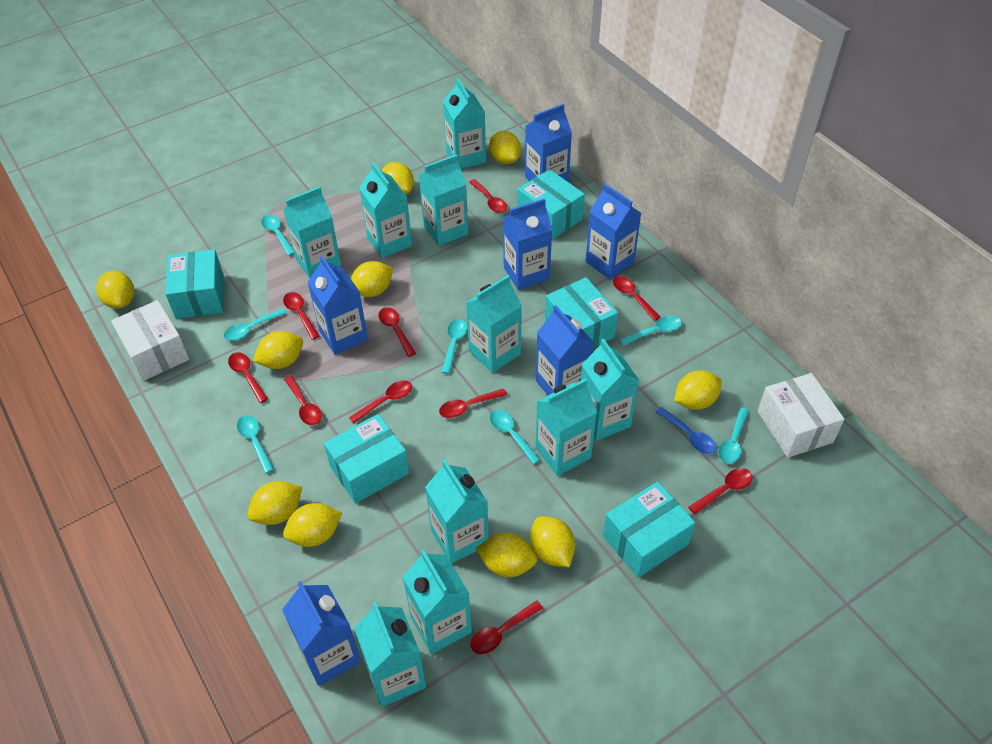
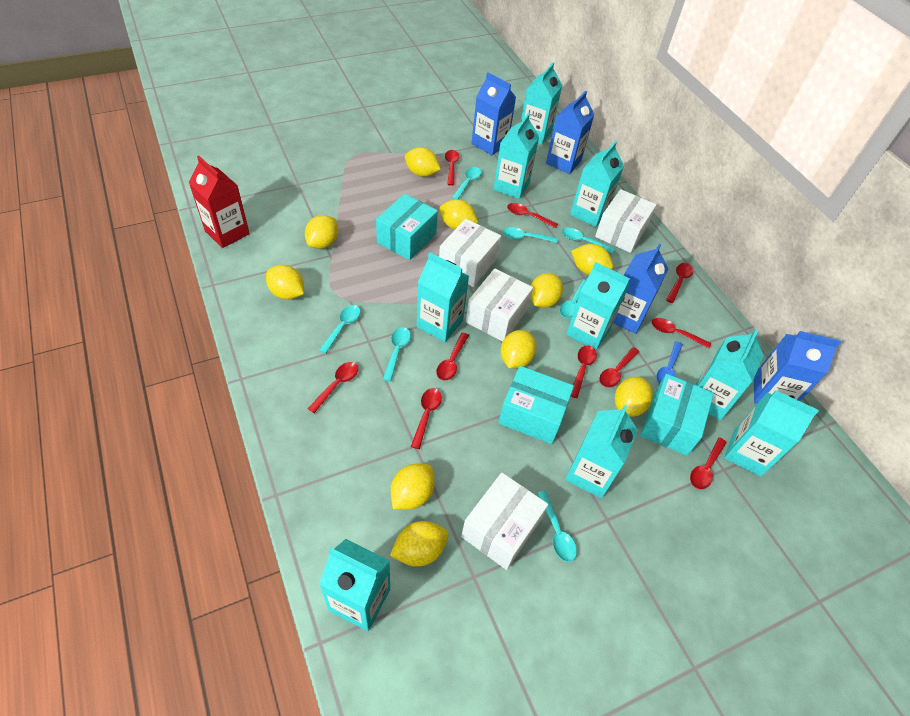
blue carton: [282,581,361,686] [307,256,368,355] [503,198,552,290] [525,104,572,182] [536,305,594,395] [586,183,641,280] = 6 -> [472,72,516,155] [546,91,595,174] [613,244,669,334] [754,331,841,403] = 4
red carton: none = 0 -> [189,156,250,248] = 1
turquoise box: [165,249,224,319] [324,414,409,503] [517,169,585,239] [545,277,618,348] [603,482,695,578] = 5 -> [376,194,438,260] [498,366,574,444] [640,374,714,456] = 3
turquoise carton: [283,186,341,279] [354,602,426,707] [359,162,412,258] [403,549,472,654] [419,154,468,246] [425,460,489,564] [443,78,486,169] [466,275,522,373] [535,378,597,476] [581,338,639,441] = 10 -> [319,539,390,631] [417,252,469,342] [493,113,539,199] [521,62,562,144] [565,405,638,498] [566,262,630,350] [570,141,624,227] [696,329,764,420] [724,391,819,477] = 9
white box: [111,300,189,381] [758,373,844,457] = 2 -> [439,219,501,287] [461,472,548,570] [466,268,533,342] [595,189,656,253] = 4

